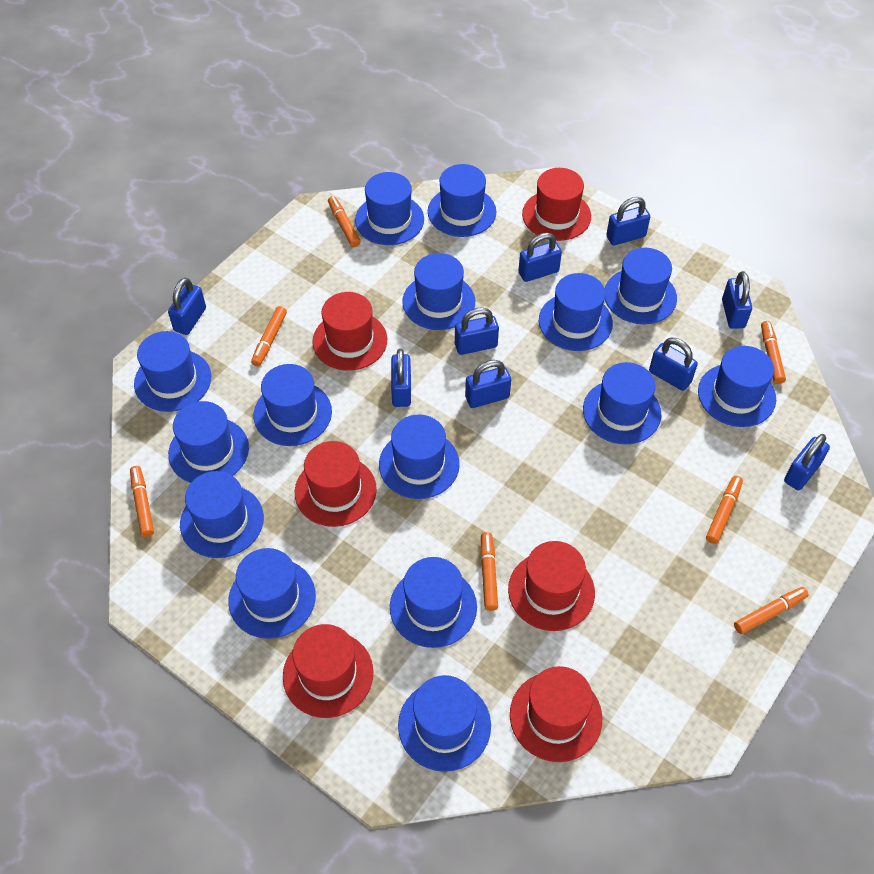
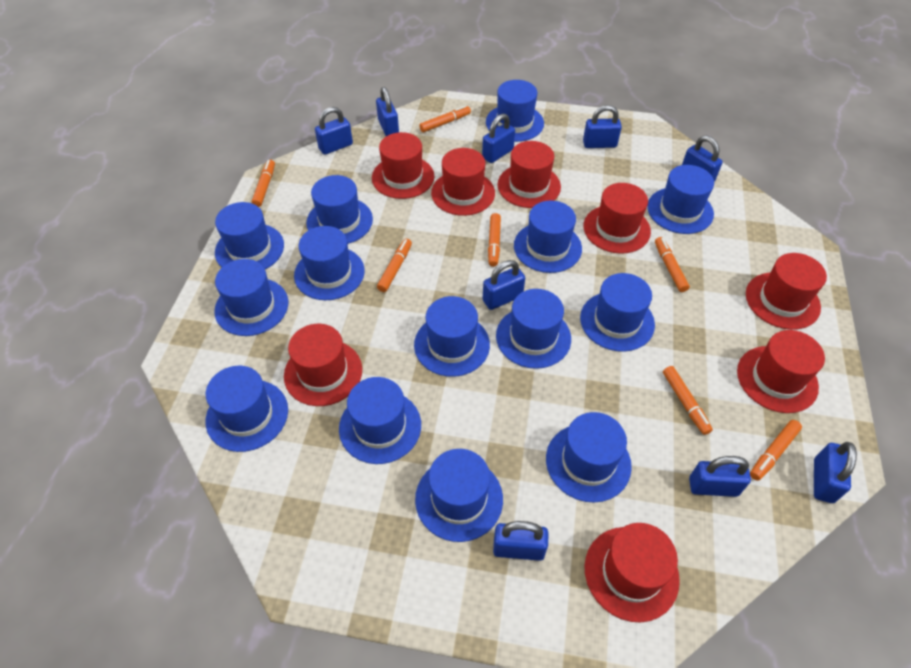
blue hat: [134,331,211,412] [168,401,249,483] [180,471,264,558] [228,548,316,639] [254,364,332,446] [355,172,424,245] [379,415,460,499] [390,557,477,648] [398,675,491,772] [402,253,475,330] [428,164,497,237] [539,273,613,351] [583,362,661,445] [605,248,677,324] [698,346,776,427] = 15 -> [206,366,288,452] [214,259,288,336] [215,202,284,269] [294,226,365,300] [306,175,373,244] [339,377,421,464] [414,296,490,377] [415,449,503,542] [486,80,544,142] [496,289,571,369] [514,201,582,273] [546,412,632,503] [580,273,655,352] [647,165,714,234] = 14
red hat: [283,624,373,718] [295,441,377,527] [312,292,387,371] [508,541,595,631] [510,666,602,762] [522,168,591,241] = 6 -> [284,324,362,406] [372,132,434,199] [431,148,495,216] [497,141,561,208] [584,183,651,254] [585,523,680,623] [737,330,825,413] [746,253,827,330] = 8

